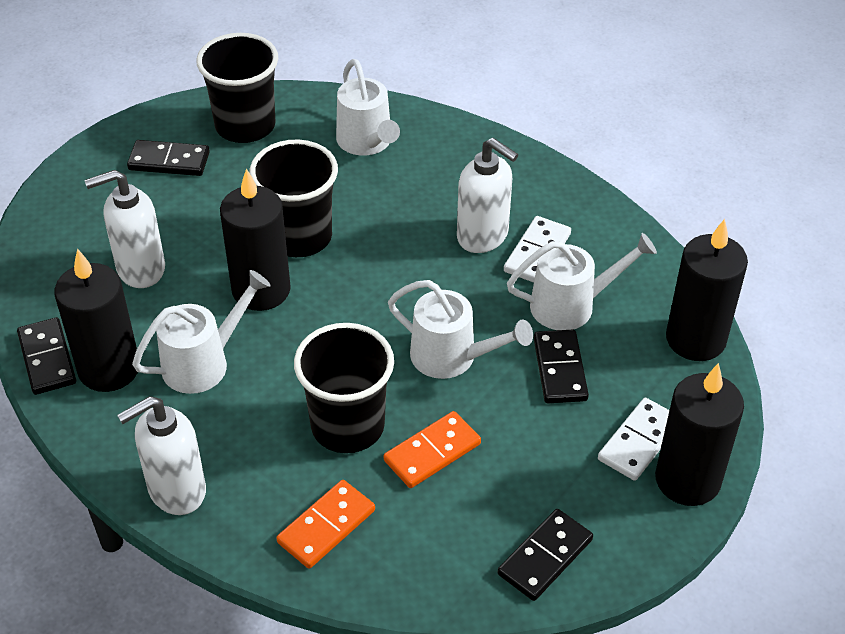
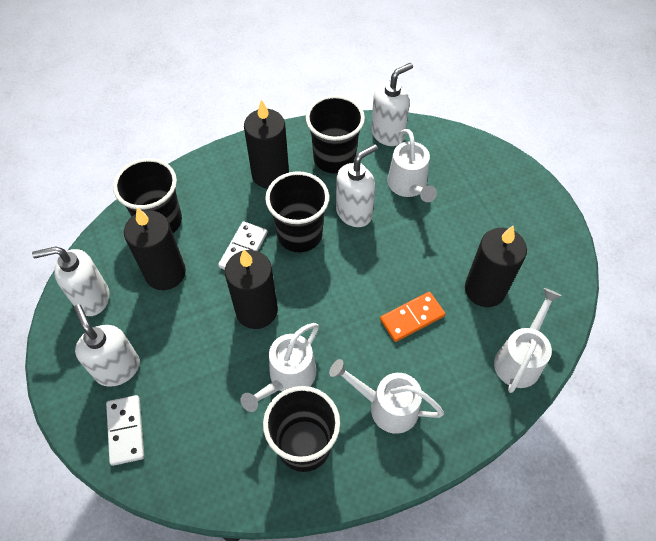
black cup: [196,33,278,143] [250,139,338,257] [294,323,394,453] = 3 -> [113,158,182,233] [263,386,340,472] [265,171,329,252] [306,95,365,173] = 4
black domino: [17,317,76,395] [127,140,210,176] [498,509,593,601] [534,329,589,403] = 4 -> none = 0
orange domino: [276,480,375,569] [384,411,481,488] = 2 -> [380,292,445,342] = 1
white soap dispenser: [84,170,165,288] [117,396,206,515] [457,138,518,253] = 3 -> [32,247,109,316] [74,304,140,387] [336,144,378,227] [371,63,413,146] = 4

